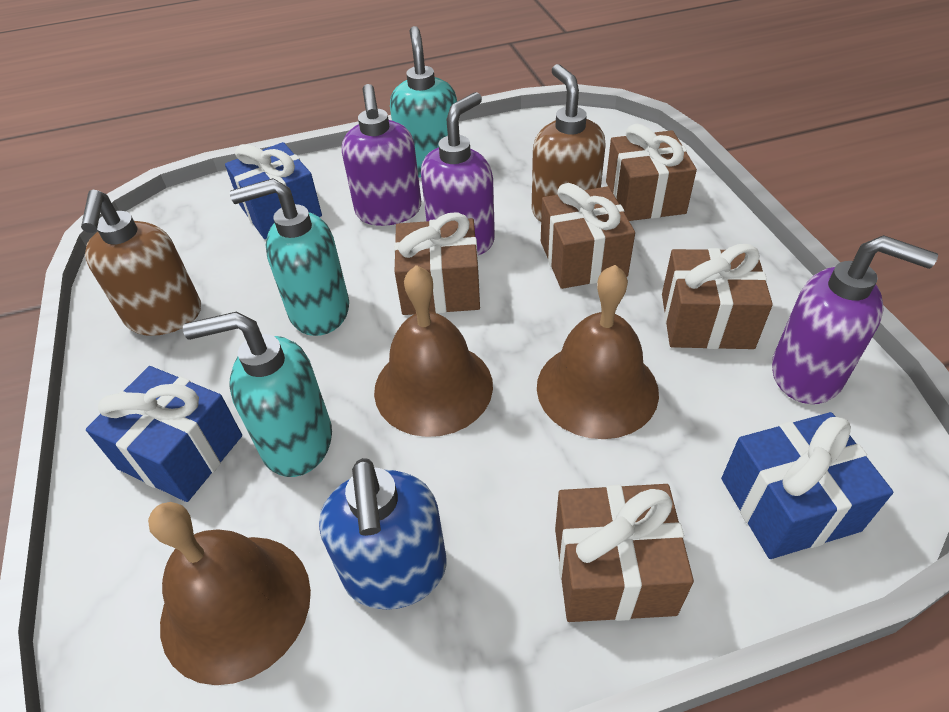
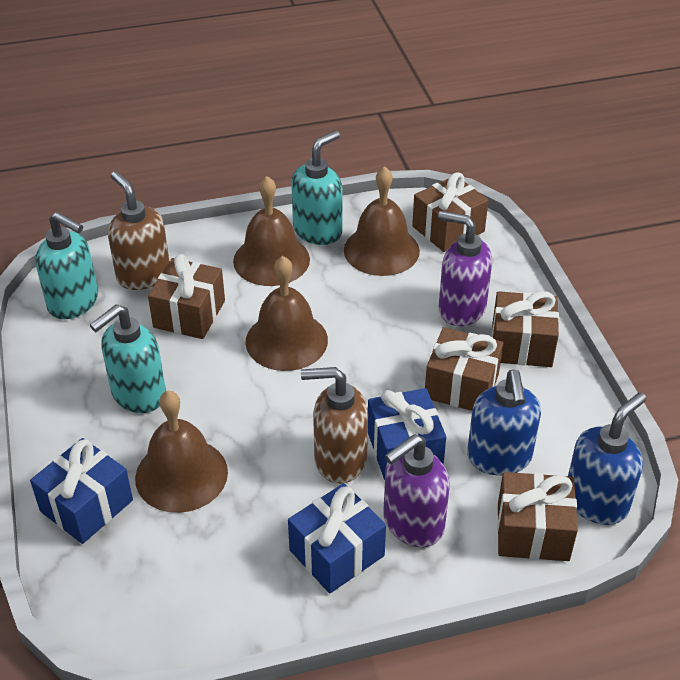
blue soap dispenser: [319,458,447,610] = 1 -> [467,370,541,476] [568,392,646,525] = 2
brown bell: [148,502,311,685] [374,265,493,437] [537,265,659,439] = 3 -> [135,391,228,513] [233,176,310,286] [245,256,328,371] [344,166,420,276] = 4
purple soap dispenser: [342,84,421,226] [421,92,495,255] [772,235,938,404] = 3 -> [384,434,450,547] [438,211,492,326] = 2

